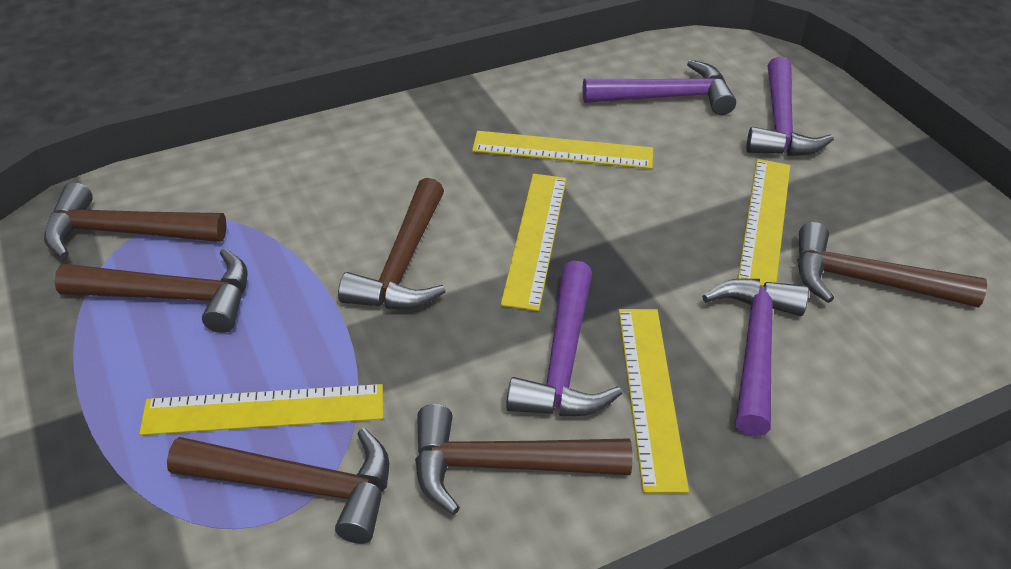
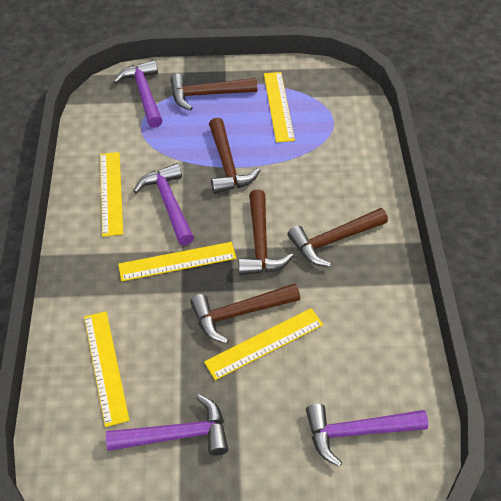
brown hammer: [44,182,226,259] [54,248,248,333] [167,428,389,544] [338,178,446,310] [415,404,632,515] [797,222,987,308] = 6 -> [170,74,257,110] [190,283,300,344] [209,118,260,194] [238,189,293,275] [288,208,388,267] = 5

